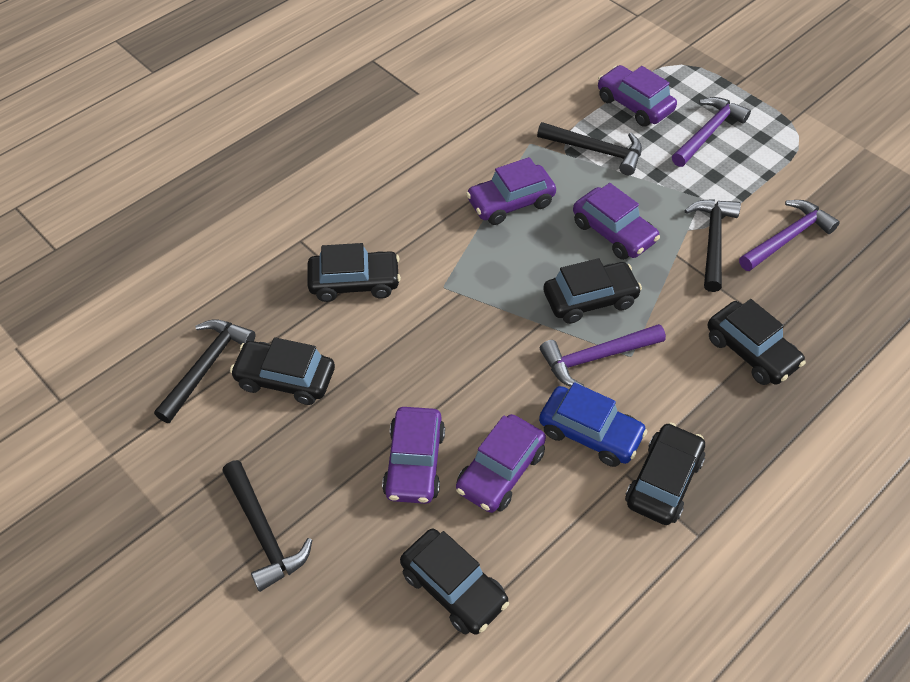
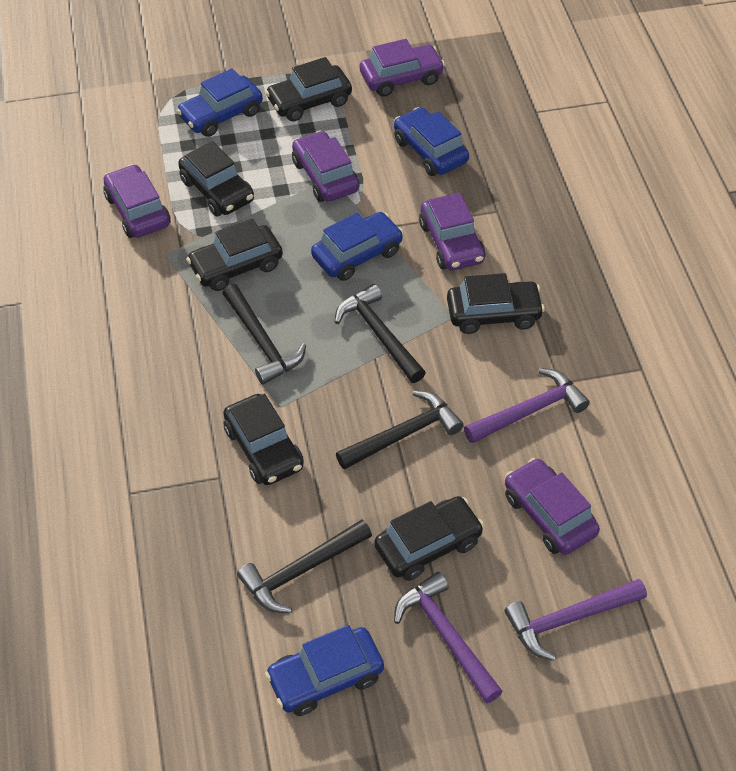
blue car: [539,382,647,467] = 1 -> [176,68,263,137] [265,625,384,716] [311,212,404,281] [394,107,469,176] = 4

